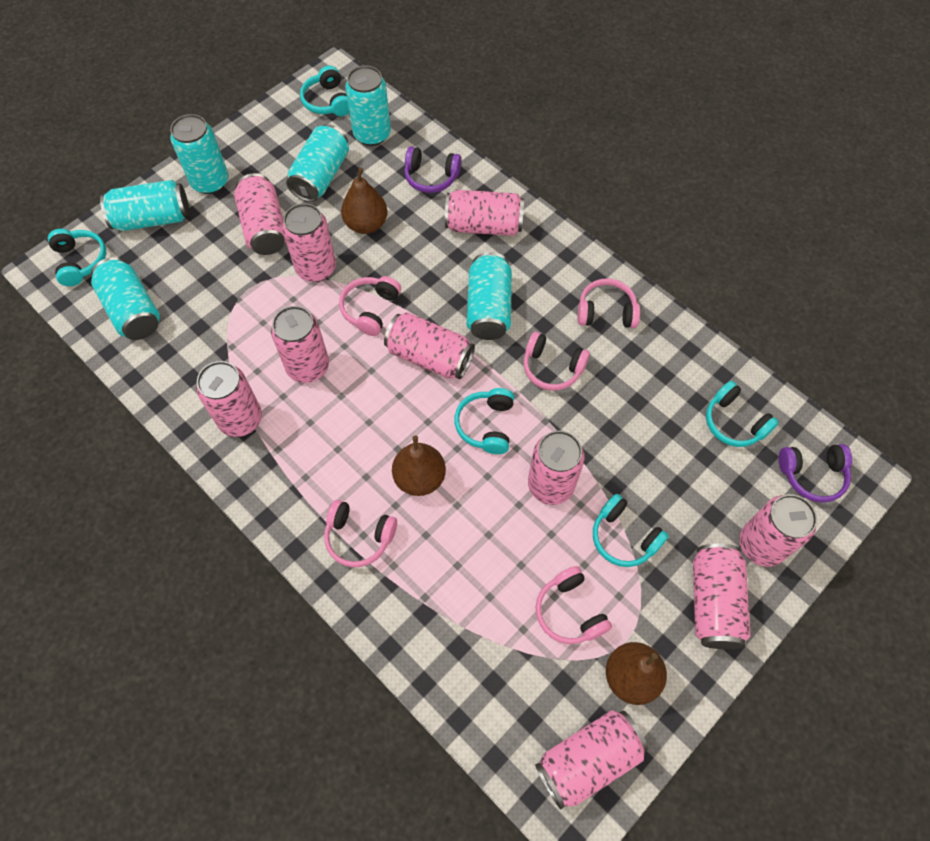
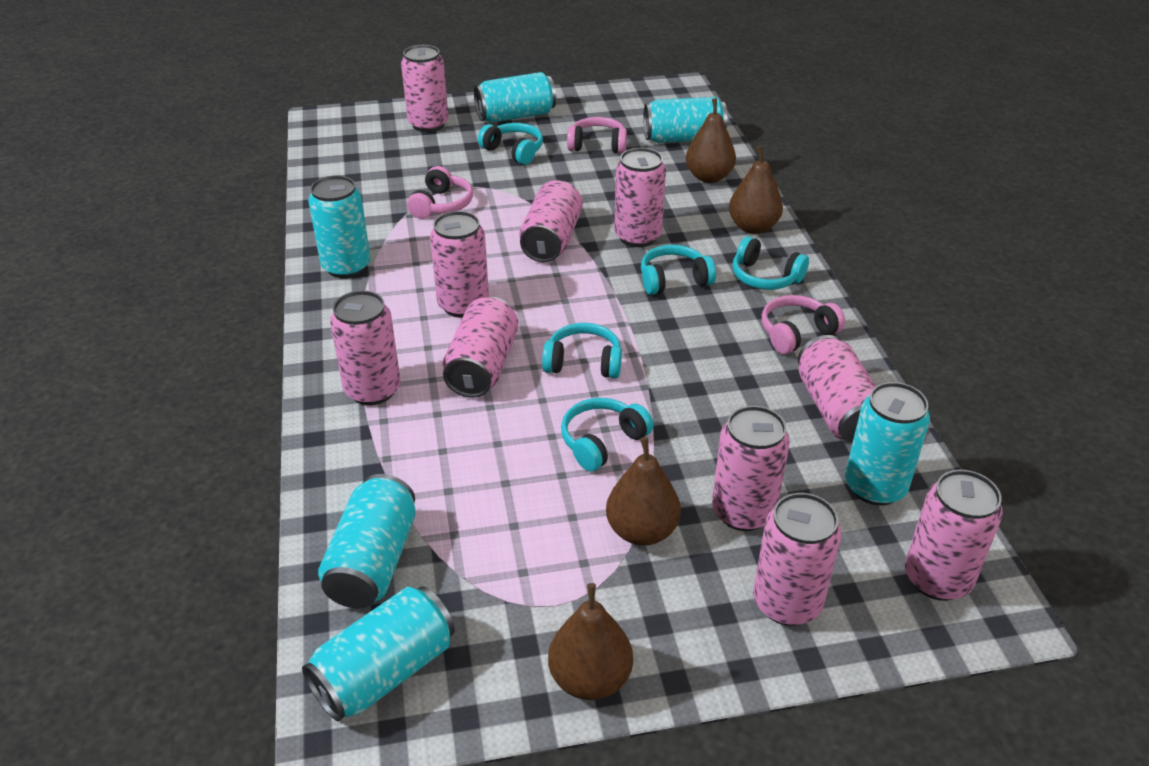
brown pear: [341,167,388,234] [392,435,446,496] [606,642,667,705] = 3 -> [548,583,633,700] [606,437,681,546] [686,98,736,183] [729,146,783,234] = 4
pink headphones: [324,500,397,568] [339,276,401,336] [524,332,590,391] [536,566,612,644] [578,278,640,328] = 5 -> [407,166,473,219] [567,117,627,153] [762,295,845,354] = 3
purple headphones: [404,146,461,193] [779,444,852,503] = 2 -> none = 0

